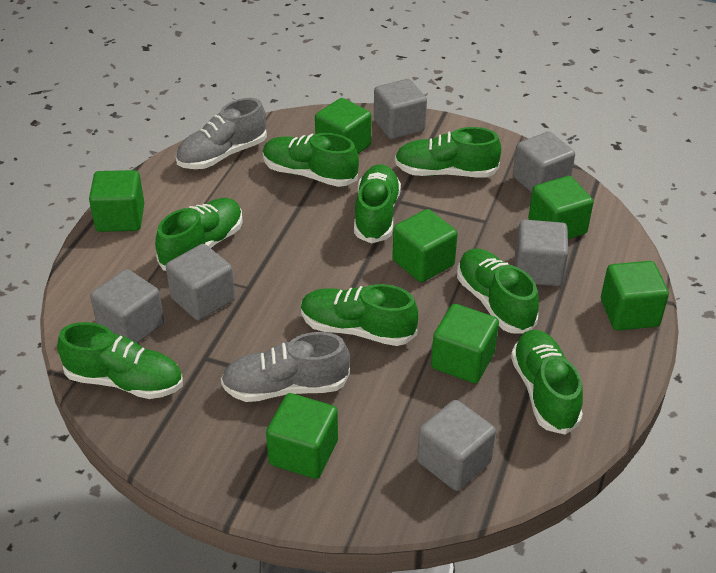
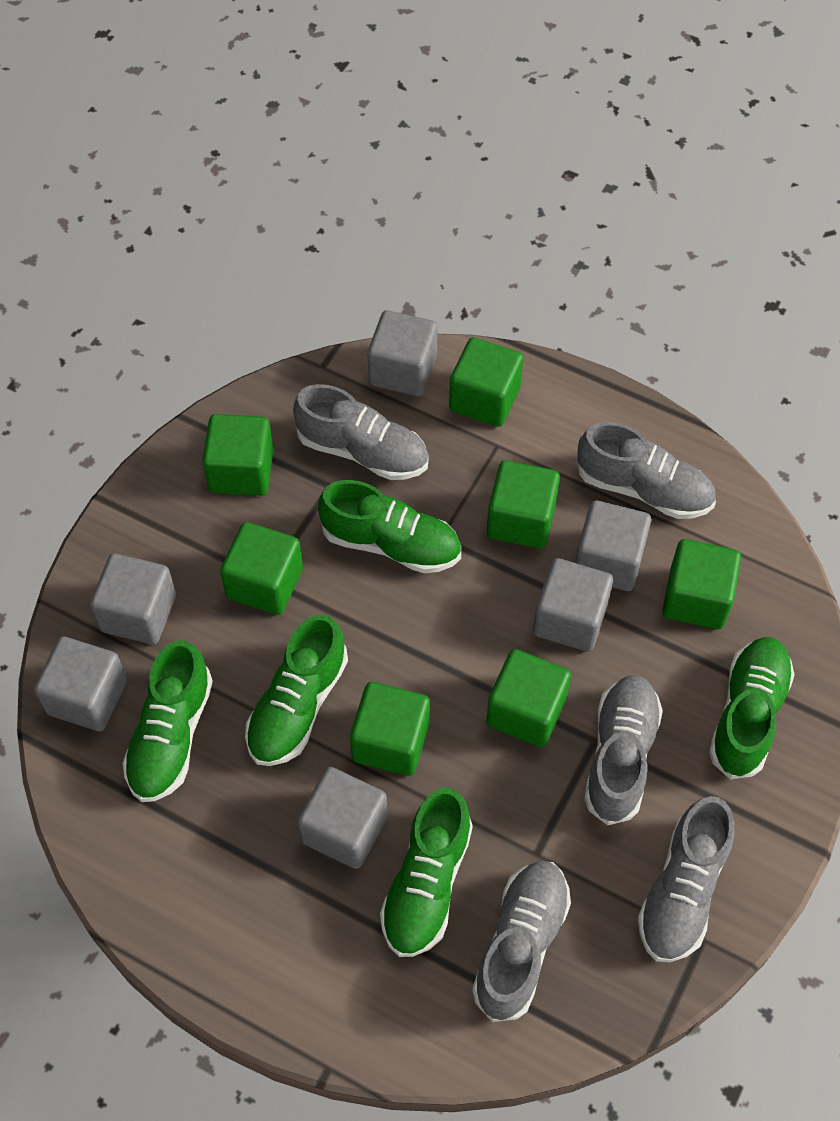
green shoe: [57,322,183,399] [155,198,243,271] [263,133,359,187] [301,284,418,346] [354,164,401,244] [395,127,501,178] [457,249,539,333] [511,330,583,435] = 8 -> [122,640,213,802] [245,614,348,766] [318,480,461,573] [380,788,473,957] [709,637,795,779] = 5
grey shoe: [176,98,267,169] [221,332,350,402] = 2 -> [293,384,429,480] [472,861,571,1022] [576,422,716,519] [584,675,663,825] [638,796,735,962] = 5

